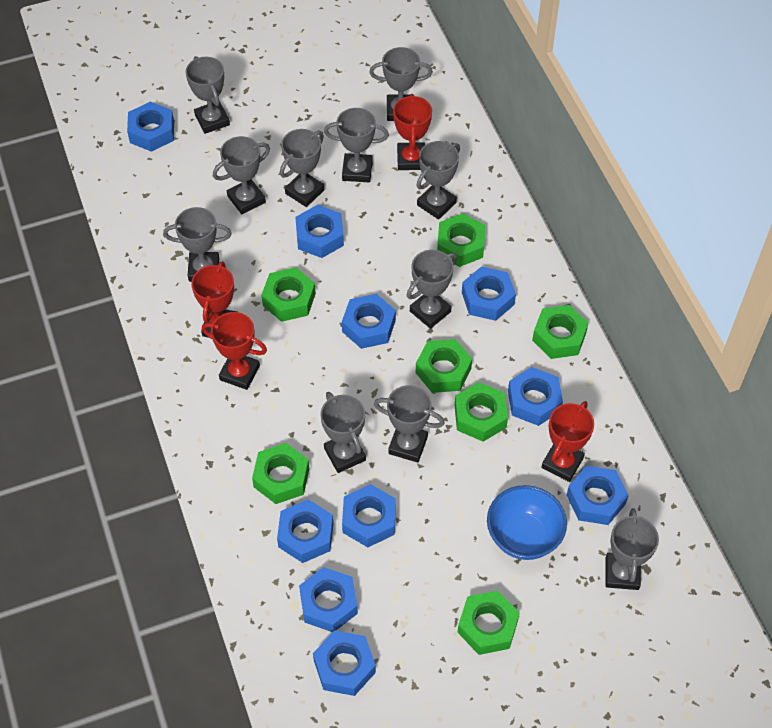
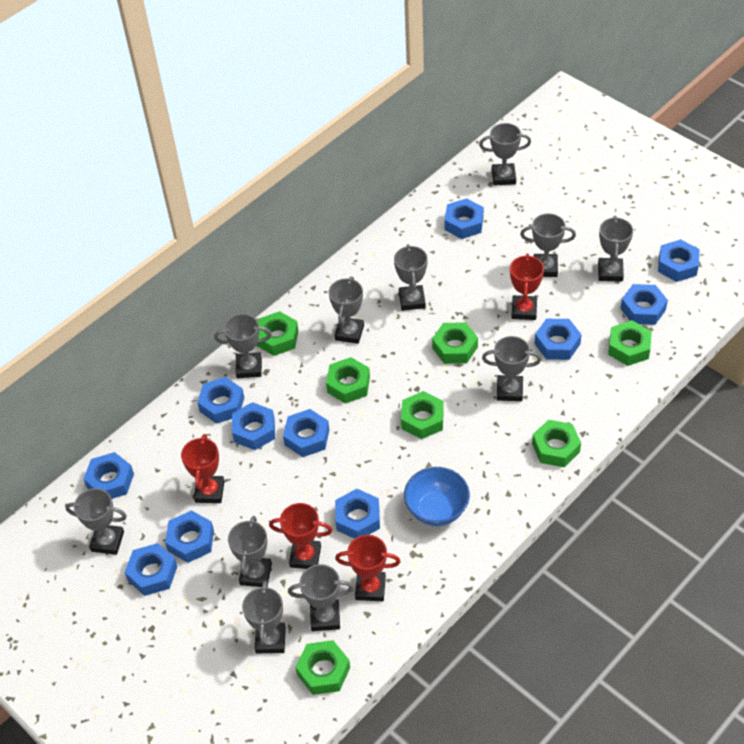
blue nut: [127,102,174,152] [277,499,333,563] [295,205,344,258] [299,567,358,632] [313,630,376,696] [342,294,396,349] [342,484,396,547] [462,266,516,321] [508,367,563,426] [567,466,629,525] = 10 -> [83,452,134,499] [125,543,178,596] [165,510,214,563] [197,377,244,424] [232,402,275,450] [283,409,329,457] [335,489,380,539] [445,198,484,239] [534,319,582,360] [620,284,668,325] [658,239,700,282] = 11

